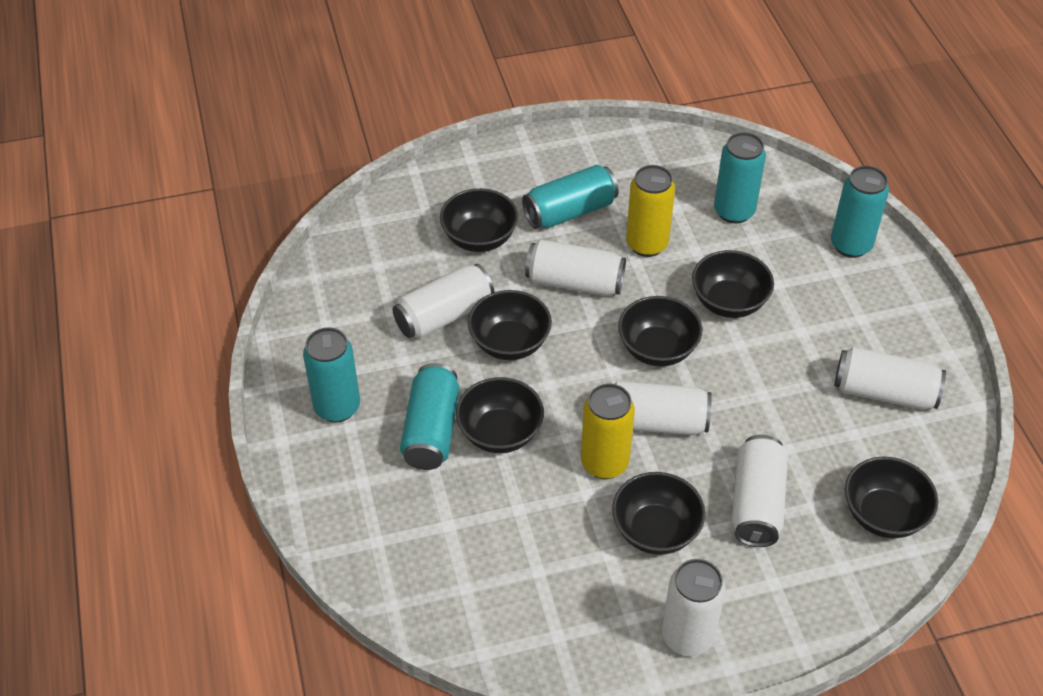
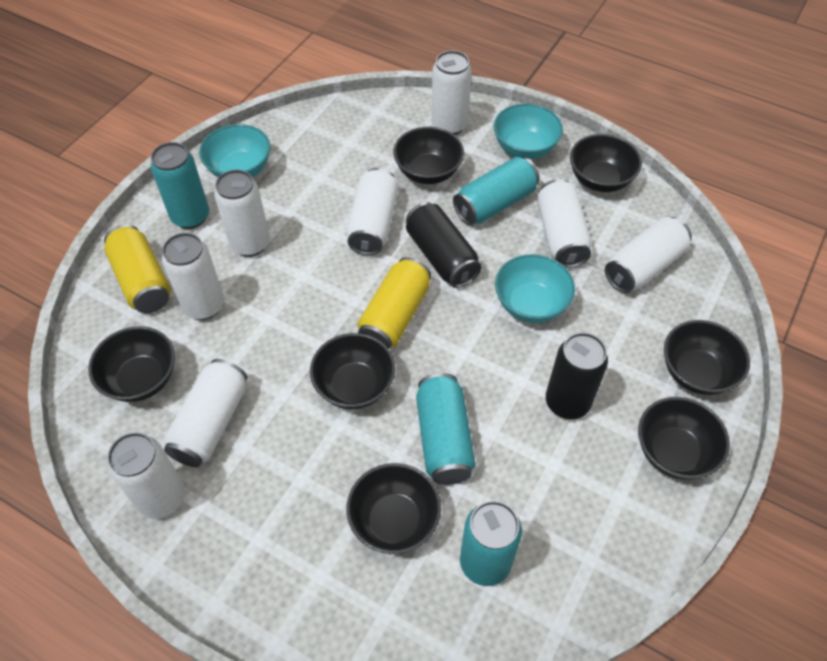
black can: none = 0 -> [406,202,482,288] [546,332,608,419] = 2
turquoise bowl: none = 0 -> [199,124,270,177] [494,103,563,159] [495,254,575,323] = 3
turquoise can: [303,327,360,422] [400,363,459,470] [522,165,619,229] [714,132,766,224] [831,166,889,258] = 5 -> [151,142,209,229] [416,373,476,485] [453,157,540,225] [460,501,522,586] = 4
white can: [392,264,494,339] [525,240,626,296] [614,381,712,435] [662,559,725,656] [732,435,788,547] [834,347,946,410] = 6 -> [107,432,185,519] [162,233,224,320] [164,359,247,467] [214,170,270,257] [346,168,399,255] [431,50,472,135] [537,179,592,268] [605,217,692,293] = 8

